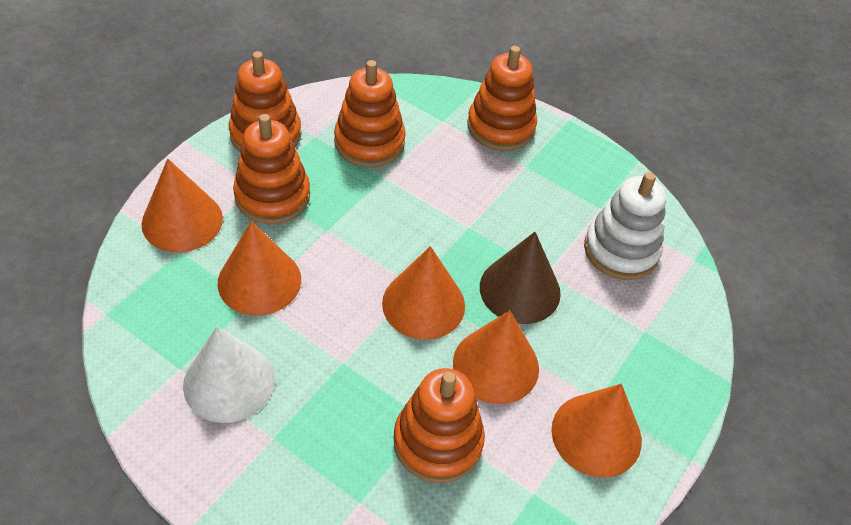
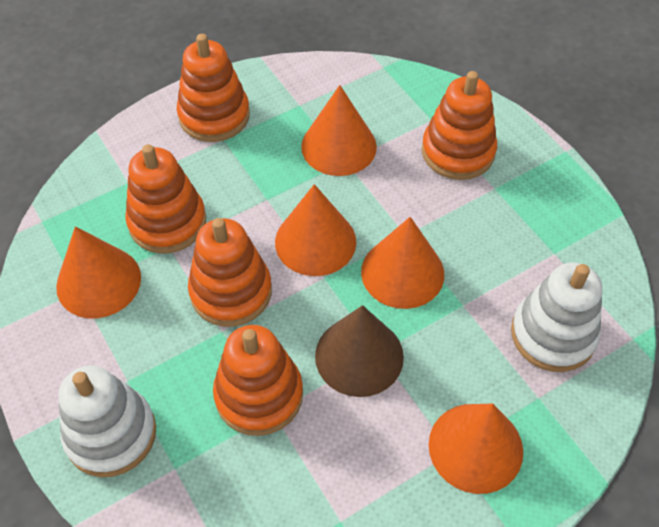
white cone: [183,327,274,423] = 1 -> none = 0
white stacking toy: [584,172,666,280] = 1 -> [59,366,156,477] [511,263,603,372] = 2

